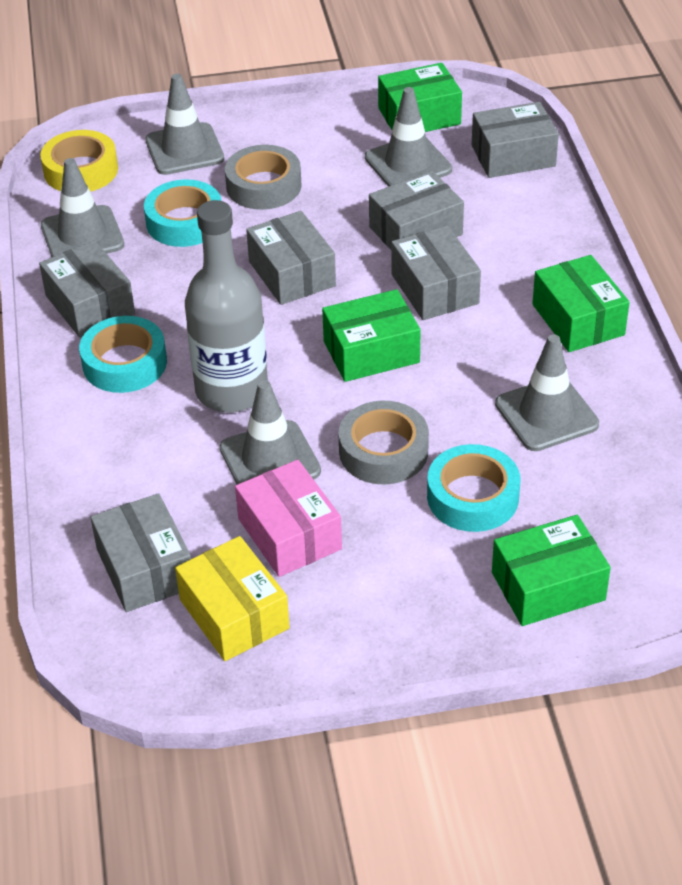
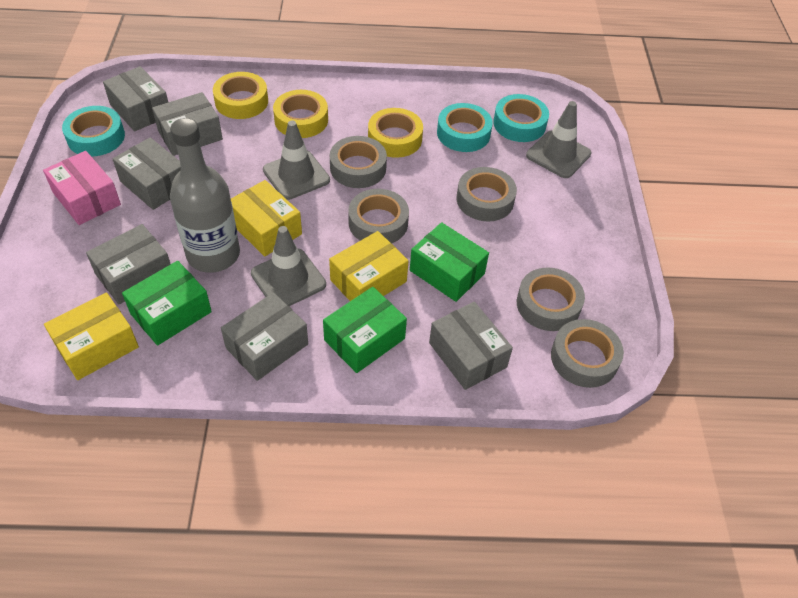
green box: [322,289,421,382] [378,63,462,132] [492,515,611,626] [532,255,630,352] = 4 -> [122,261,212,346] [323,287,407,373] [410,222,489,302] = 3
grey tape: [225,145,302,210] [338,401,429,484] = 2 -> [330,136,387,188] [348,189,409,243] [457,167,517,221] [517,268,585,331] [551,319,624,388] = 5
grey traffic cone: [41,158,124,257] [145,74,224,175] [220,380,321,485] [365,87,452,187] [495,334,599,451] = 5 -> [251,226,326,306] [263,121,330,200] [526,101,592,178] = 3
yellow box: [175,536,290,661] = 1 -> [44,292,139,380] [231,180,302,257] [329,231,408,301] = 3
yellow tape: [40,130,118,192] = 1 -> [213,72,268,119] [273,90,328,138] [368,108,423,158] = 3

